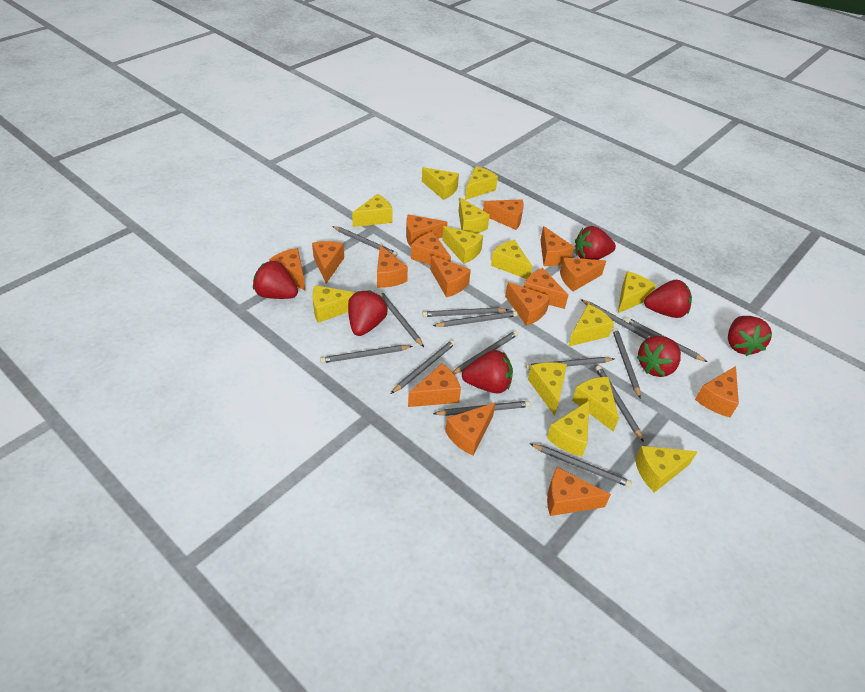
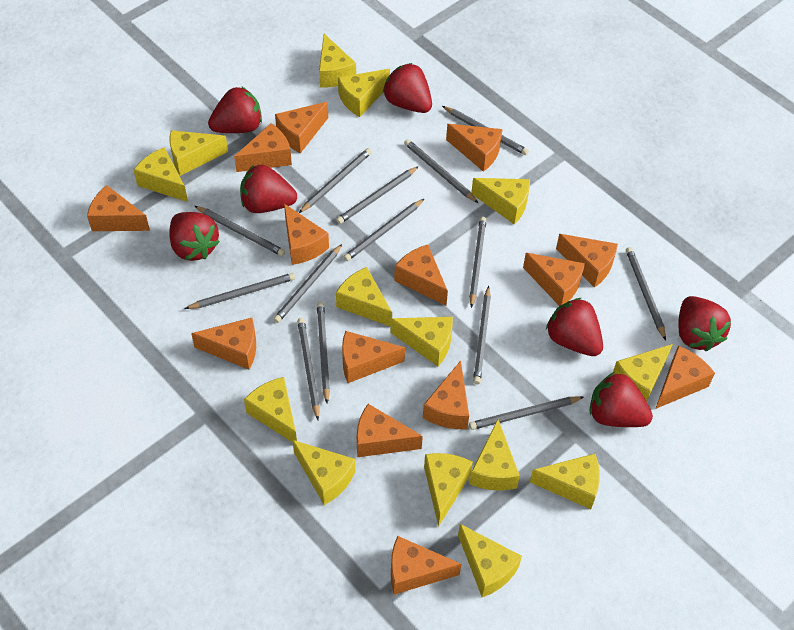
orange cheese: [269,248,305,291] [312,241,344,284] [377,245,408,288] [406,214,448,247] [408,364,461,407] [411,232,451,265] [430,255,471,297] [445,402,496,456] [483,199,524,230] [505,282,551,326] [524,268,569,309] [540,226,574,266] [547,467,611,516] [560,257,606,291] [695,366,739,417] = 15 -> [87,185,150,231] [191,318,256,369] [234,123,292,172] [275,102,328,153] [284,204,329,265] [342,331,405,383] [357,404,423,457] [391,536,461,595] [394,245,448,305] [423,361,469,429] [446,124,502,172] [523,253,585,306] [556,234,618,288] [655,346,715,409] = 14
yellow cheese: [312,285,355,323] [352,194,392,227] [422,167,459,200] [442,226,483,264] [458,197,490,234] [465,166,498,200] [491,240,532,279] [528,362,567,416] [547,400,590,456] [568,304,614,347] [572,377,619,431] [618,271,656,313] [635,446,698,493] = 13 -> [134,147,188,202] [170,130,228,176] [244,377,297,442] [292,440,355,505] [319,34,356,87] [336,267,392,327] [338,69,390,117] [391,317,453,366] [424,453,473,527] [458,524,522,597] [469,420,520,491] [471,178,530,224] [530,454,600,509] [613,344,673,402] = 14

